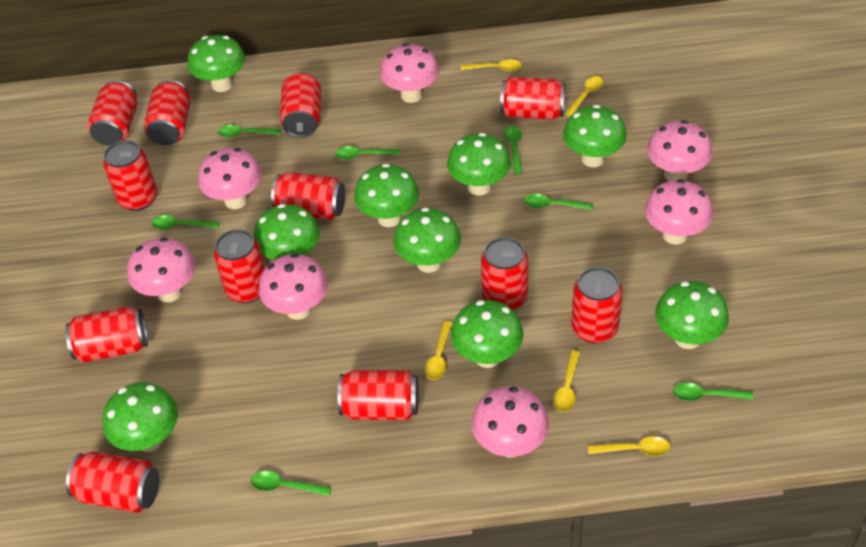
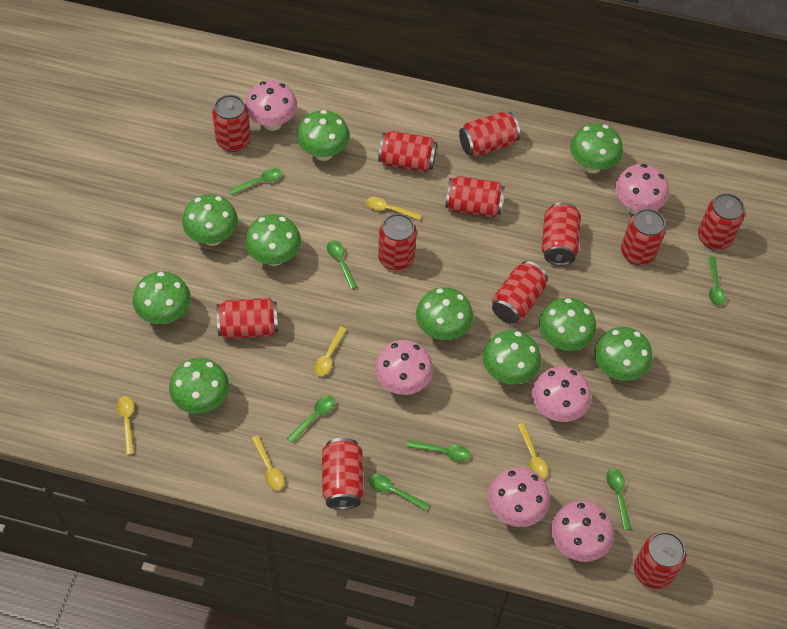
green mushroom: [103,382,178,452] [188,35,245,92] [253,204,320,260] [354,164,419,227] [394,207,461,273] [447,133,511,196] [451,300,523,368] [563,105,627,167] [655,281,729,349] = 9 -> [133,271,191,324] [169,358,229,414] [182,194,238,246] [245,214,301,266] [297,110,350,161] [416,287,473,340] [483,330,541,384] [539,298,596,351] [570,123,623,174] [594,327,652,381] = 10
pink mushroom: [127,237,196,302] [198,148,262,209] [259,253,328,320] [380,43,439,103] [472,386,549,458] [645,179,713,245] [647,120,712,181] = 7 -> [245,80,297,131] [374,340,433,395] [488,467,550,527] [532,366,591,422] [551,501,614,562] [615,164,669,214] = 6

